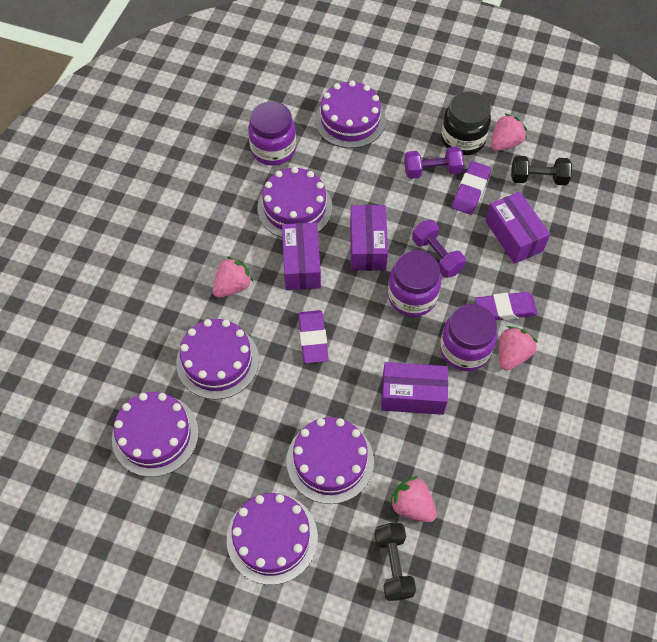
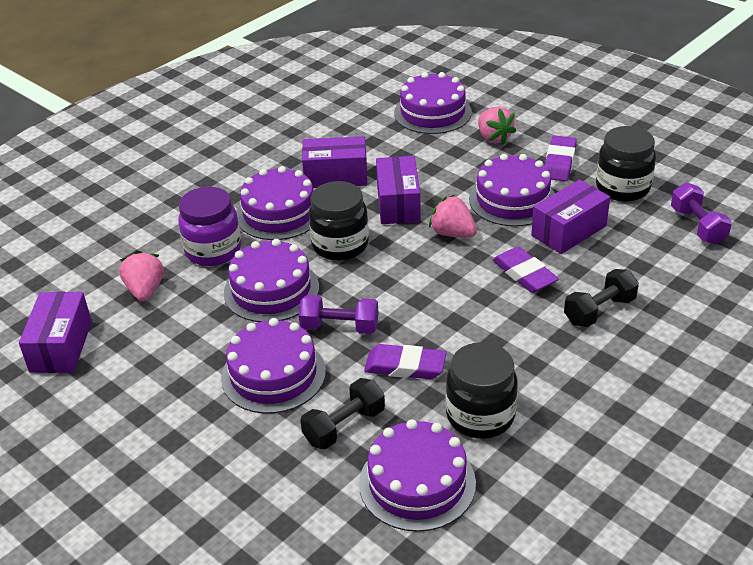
black jar: [441,91,491,155] = 1 -> [309,181,369,261] [446,342,518,439] [596,126,656,202] = 3
pink strawberry: [212,256,254,298] [389,476,437,522] [491,113,527,151] [499,326,538,371] = 4 -> [119,251,164,301] [429,195,477,238] [478,106,516,145] = 3
purple jar: [248,101,296,166] [388,250,441,317] [440,304,497,371] = 3 -> [178,187,241,266] = 1

